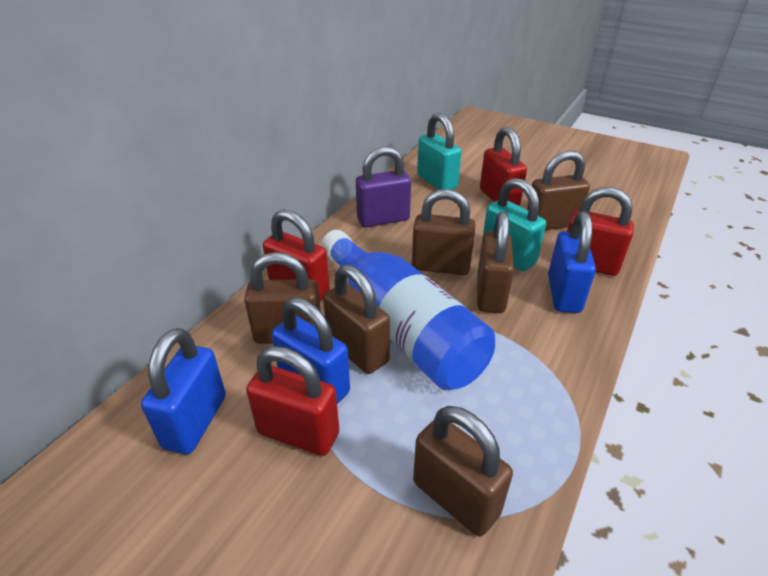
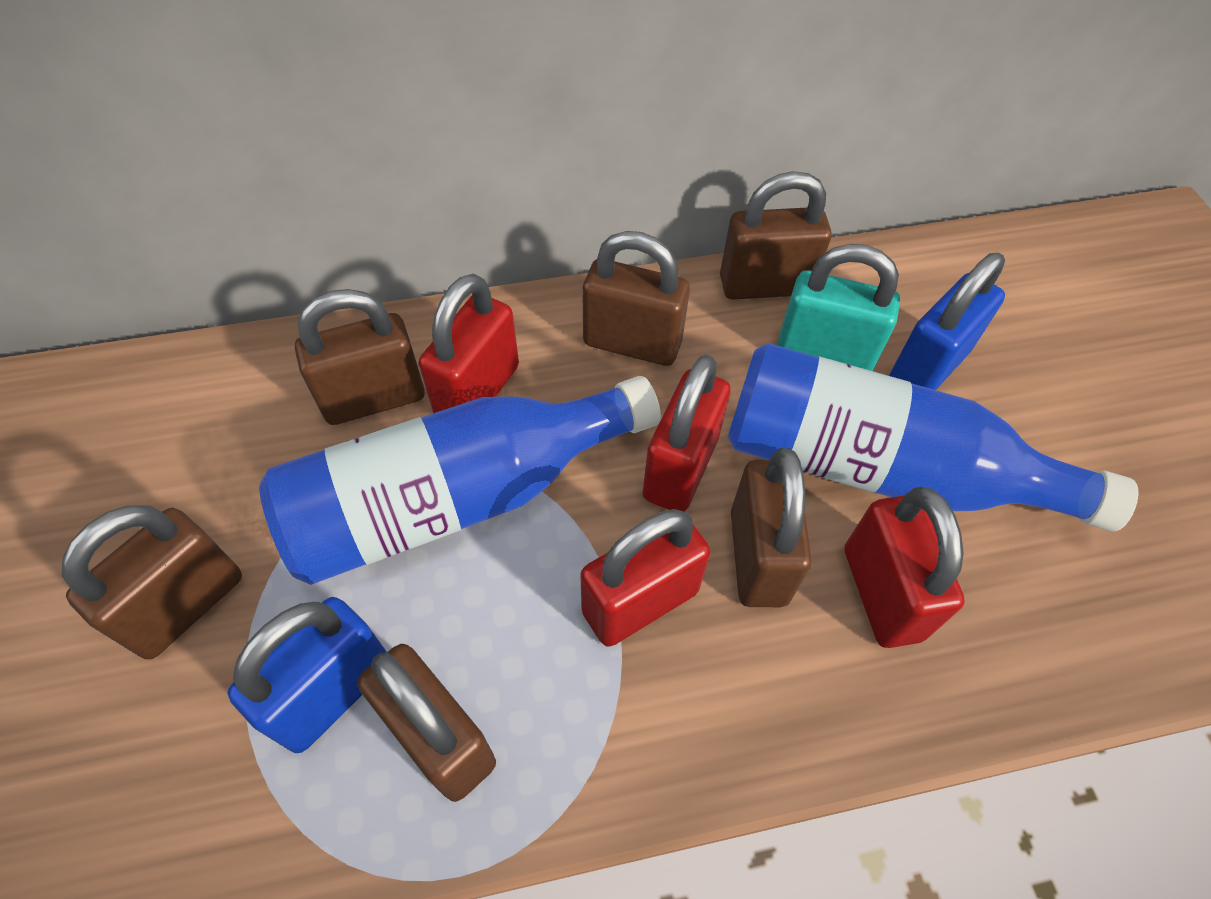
blue bottle: [321,230,495,390] = 1 -> [259,376,661,585] [728,343,1138,531] = 2
blue padlock: [141,328,226,454] [272,297,350,404] [548,211,596,313] = 3 -> [228,597,387,753] [890,253,1005,390] = 2
purple padlock: [356,146,411,227] = 1 -> none = 0
turquoise padlock: [417,113,462,190] [483,178,546,271] = 2 -> [777,244,900,371] = 1

